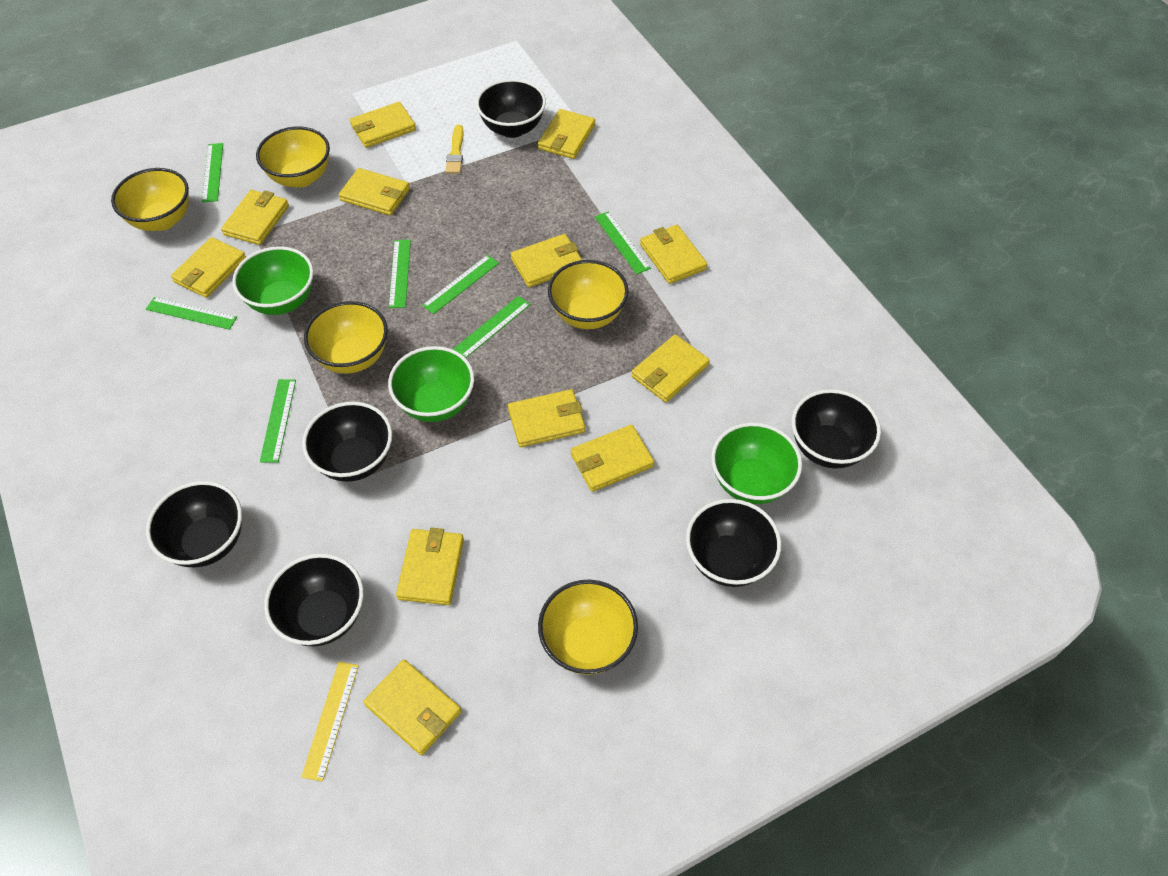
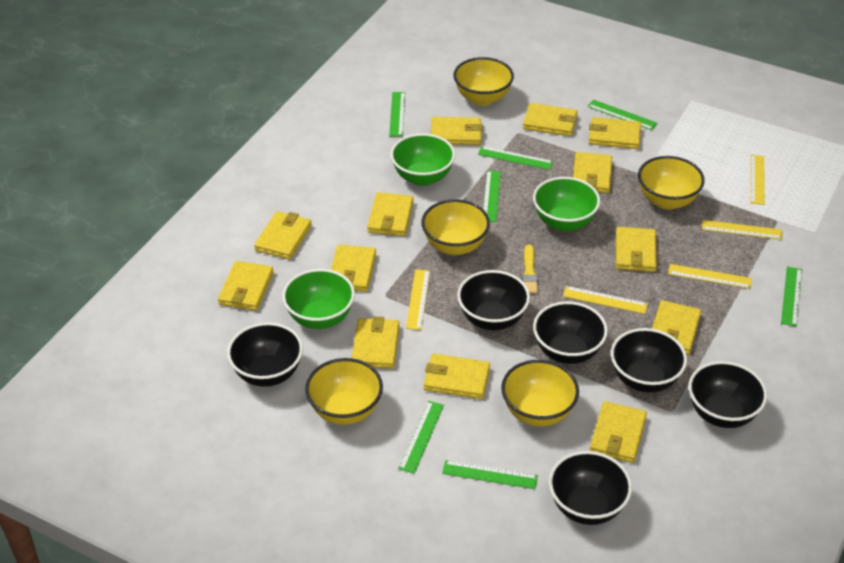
yellow ruler: [301,662,359,782] = 1 -> [406,269,430,330] [563,286,648,314] [668,264,752,289] [702,220,782,240] [750,155,765,205] = 5
yellow wallet: [171,237,246,298] [221,190,289,245] [339,168,410,216] [350,102,416,148] [363,659,461,755] [396,528,464,605] [508,389,585,447] [511,234,582,287] [538,109,595,159] [571,425,654,492] [631,335,710,402] [640,225,707,284] = 12 -> [218,261,273,311] [254,211,312,259] [331,245,376,292] [352,316,399,369] [367,192,413,236] [424,353,490,399] [431,117,483,145] [523,103,578,136] [573,152,612,193] [589,117,641,149] [589,401,647,463] [616,227,657,272] [652,300,701,355] = 13

